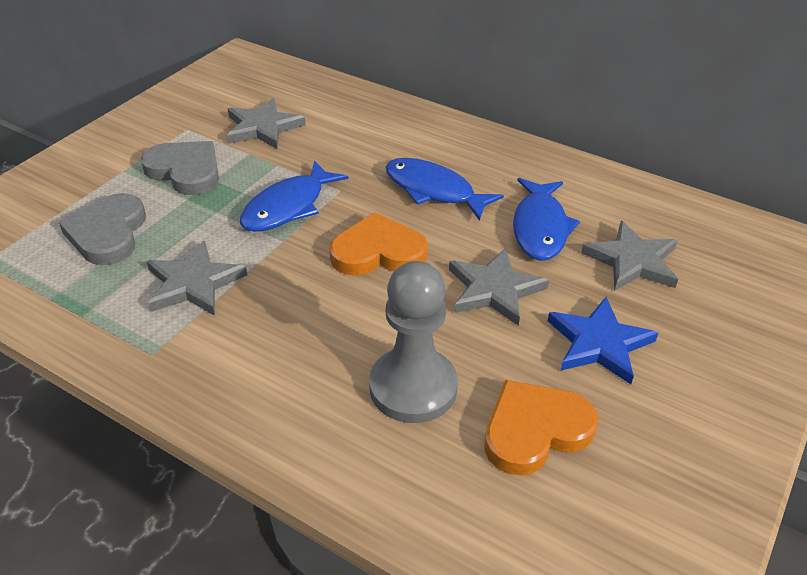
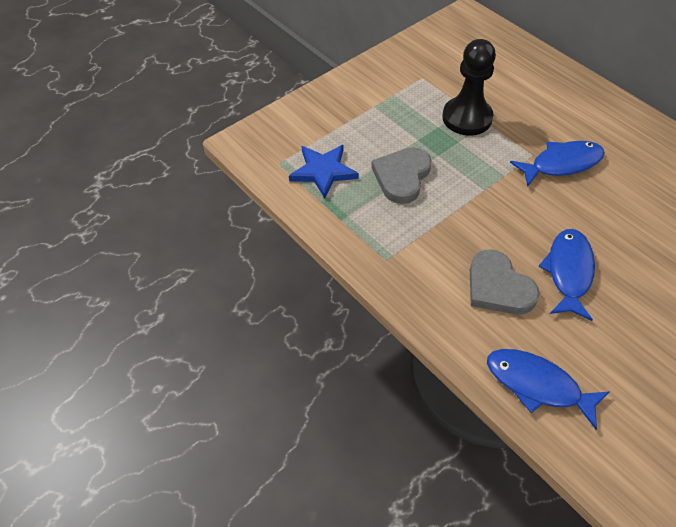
black pawn: none = 0 -> [442,39,496,136] = 1
grey pawn: [369,261,458,423] = 1 -> none = 0
grey star: [146,241,247,316] [227,98,306,149] [449,248,549,326] [581,221,678,291] = 4 -> none = 0
orange heart: [329,212,428,276] [484,380,598,475] = 2 -> none = 0

